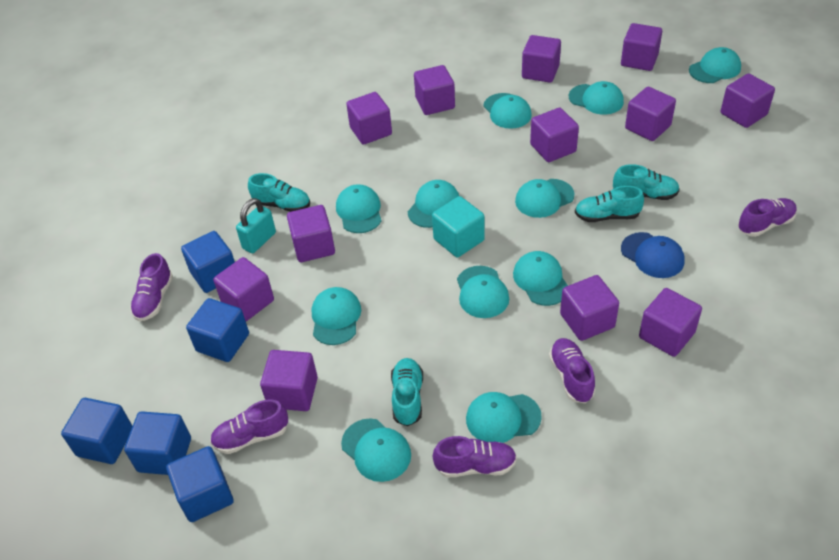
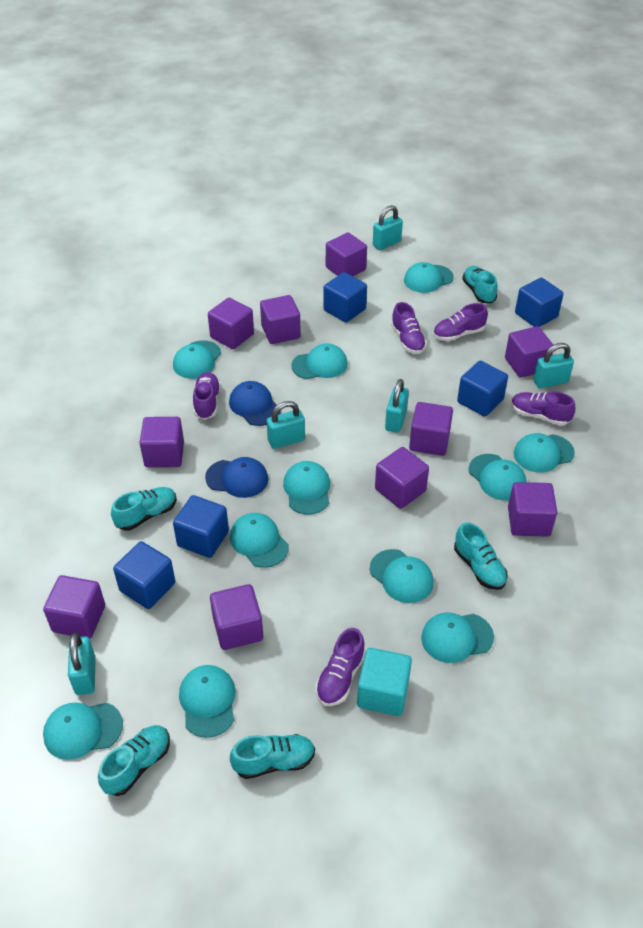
blue cap: [621,232,685,278] = 1 -> [205,457,268,498] [229,381,281,426] = 2
purple cube: [213,257,274,321] [260,350,318,411] [287,205,335,262] [346,92,392,144] [414,65,455,115] [522,35,561,83] [530,108,579,162] [560,275,619,341] [621,23,662,71] [625,87,676,141] [639,288,702,357] [721,73,775,128] = 12 -> [43,575,105,639] [140,417,184,467] [208,298,254,349] [210,584,263,650] [260,295,301,344] [326,233,367,276] [375,447,429,509] [409,402,453,456] [505,326,553,378] [508,482,557,537] = 10
turquoise padlock: [236,198,276,253] = 1 -> [68,633,96,695] [266,401,305,449] [373,205,403,250] [385,379,409,433] [533,343,574,388] = 5
turquoise shoe: [248,173,310,212] [391,358,423,426] [575,186,644,222] [613,164,680,200] = 4 -> [98,725,170,796] [111,487,177,531] [230,734,315,779] [454,522,508,590] [462,266,498,304] = 5

